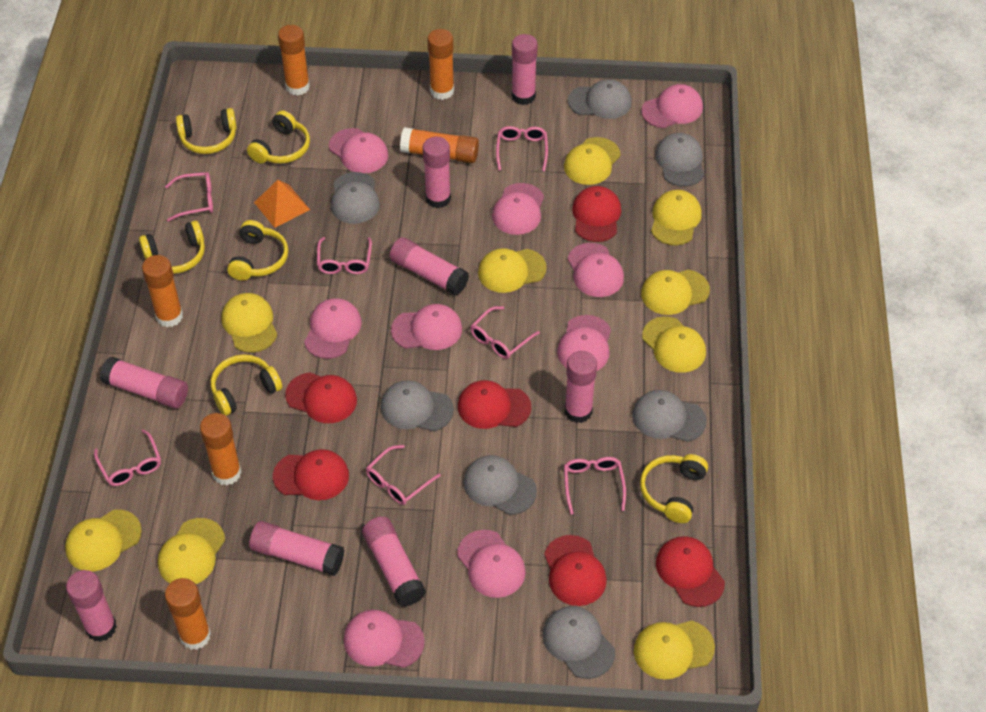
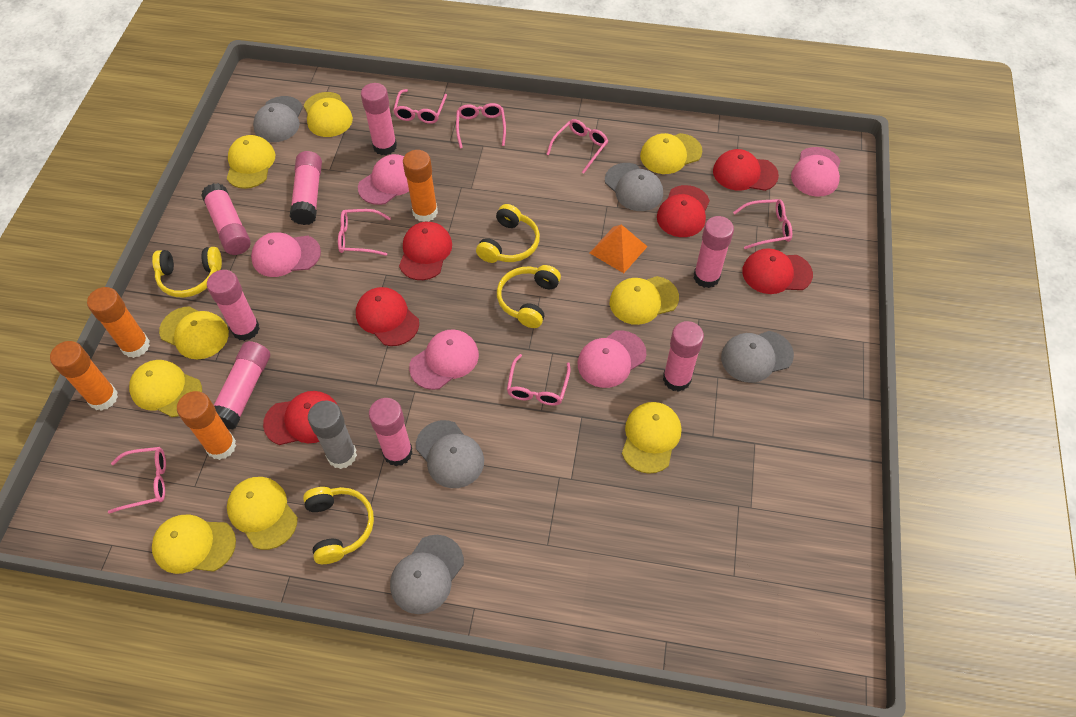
grey cap: [331,172,380,224] [381,380,454,431] [463,455,537,515] [543,606,615,679] [568,79,632,119] [632,390,707,442] [655,133,704,187] = 7 -> [253,96,303,142] [390,535,464,614] [416,420,484,488] [605,163,663,211] [721,331,794,383] = 5
grey glue stick: none = 0 -> [308,400,357,469] = 1
orange glue stick: [142,255,183,327] [165,578,211,650] [200,413,242,486] [278,25,310,96] [400,127,479,163] [427,29,454,100] = 6 -> [50,341,118,411] [87,287,150,358] [177,391,236,460] [403,150,438,222] = 4
pink cap: [304,298,362,359] [329,128,388,173] [344,610,425,668] [391,304,462,350] [457,530,526,598] [492,183,544,235] [557,315,611,371] [567,243,624,297] [641,84,703,128] = 9 -> [251,232,321,277] [358,154,409,205] [409,329,479,390] [578,330,646,388] [791,147,841,197] = 5
yellow headphones: [139,221,205,274] [176,108,237,154] [211,354,282,416] [227,220,288,281] [247,110,310,164] [640,454,708,523] = 6 -> [152,247,222,298] [303,487,374,564] [476,204,540,263] [497,265,561,328] = 4

